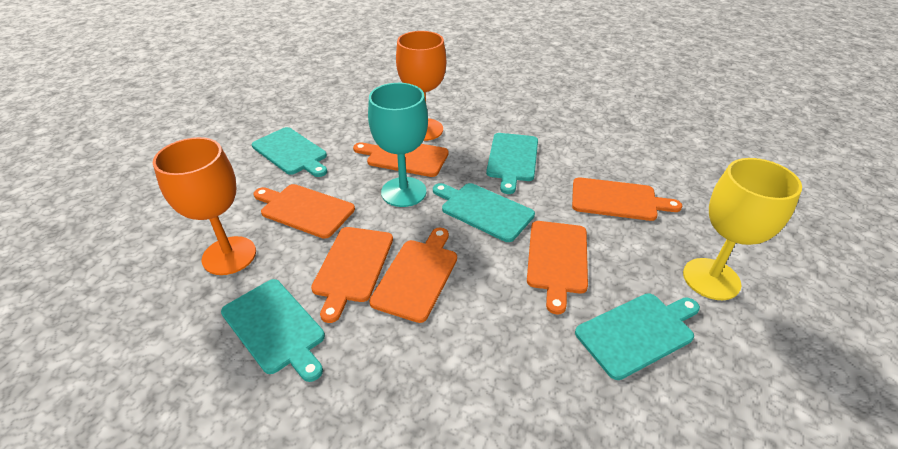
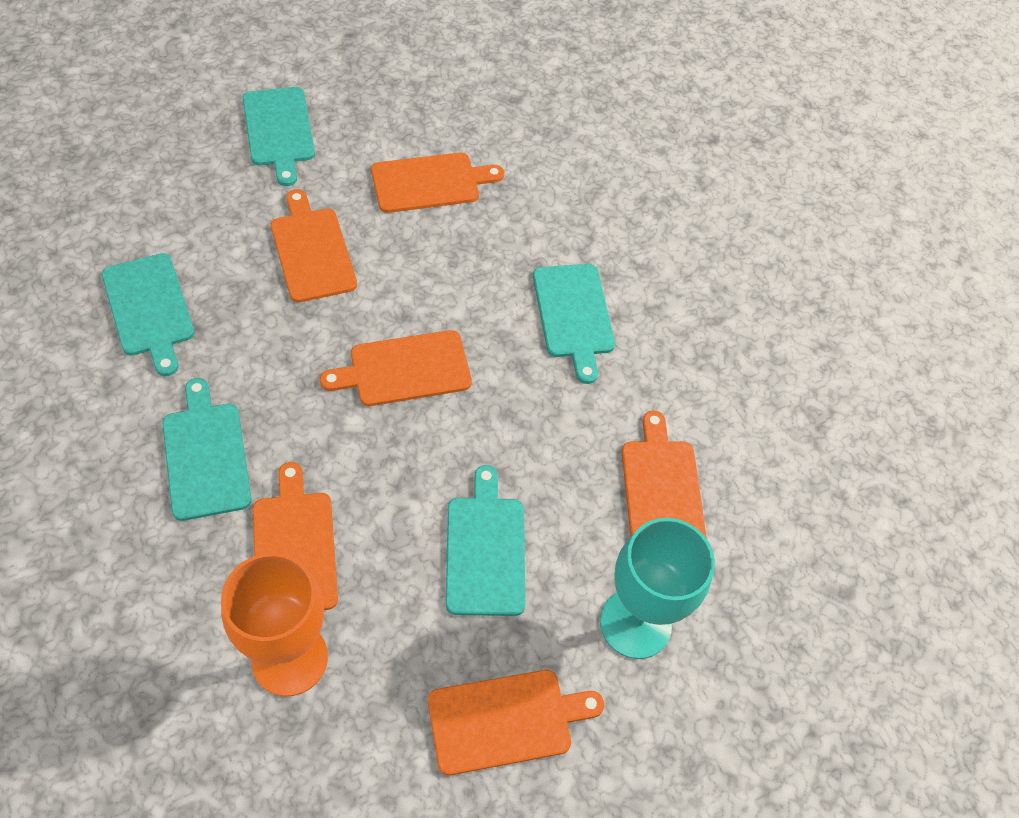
orange goblet: [153,137,256,275] [396,31,446,141] = 2 -> [221,553,328,697] = 1
yellow goblet: [683,158,802,300] = 1 -> none = 0

